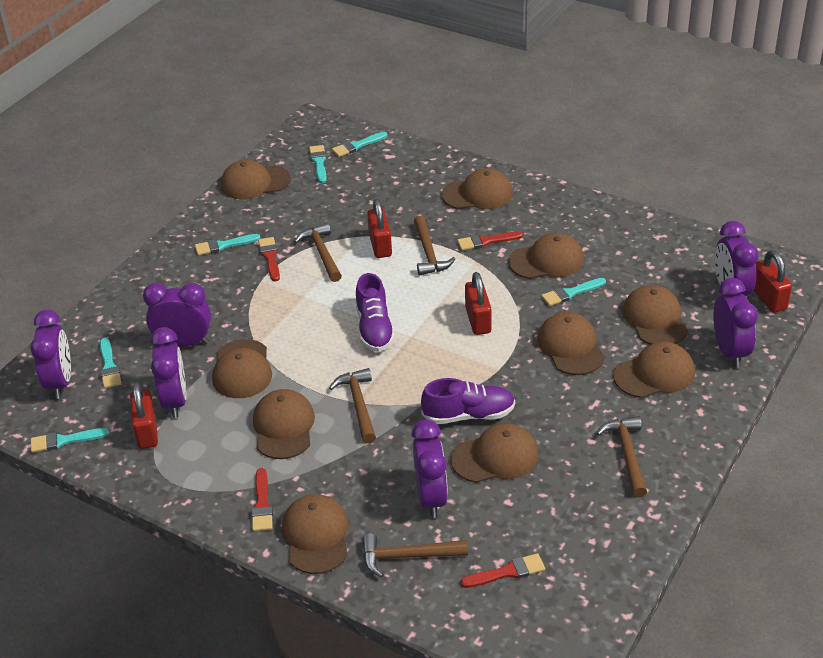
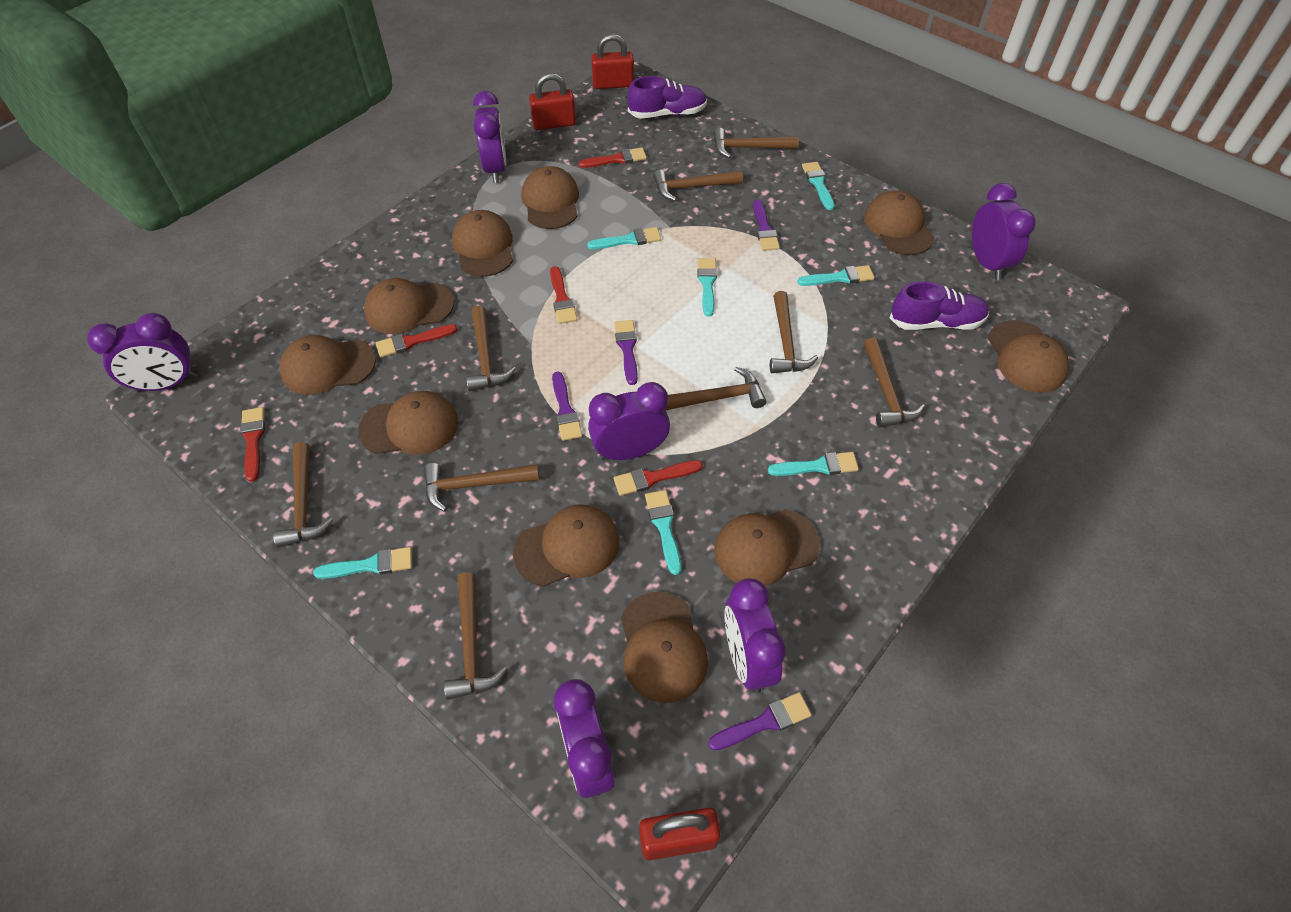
brown hammer: [294,223,342,282] [329,368,376,443] [362,533,468,578] [414,216,455,275] [596,416,647,497] = 5 -> [273,442,333,548] [424,463,539,512] [444,572,507,700] [466,306,516,391] [653,170,743,201] [665,367,767,410] [713,128,799,158] [770,291,818,373] [864,337,925,428] = 9
purple brush: none = 0 -> [552,372,582,441] [614,320,638,385] [708,692,812,750] [753,200,780,251] = 4
red brush: [251,468,273,531] [258,237,280,281] [457,231,523,251] [461,553,545,588] = 4 -> [240,407,265,482] [376,324,458,357] [550,266,577,324] [578,148,647,168] [614,460,703,496] = 5
red padlock: [130,382,158,449] [367,199,392,258] [465,272,492,335] [754,250,792,313] = 4 -> [529,73,576,130] [591,34,634,89] [639,807,721,860] = 3
turquoise brush: [31,428,109,453] [100,338,122,388] [195,234,261,256] [309,145,327,183] [332,132,387,157] [541,278,606,306] = 6 -> [313,547,412,579] [587,227,661,249] [645,490,681,575] [697,258,717,316] [768,452,859,476] [797,265,874,286] [802,162,835,210] = 7

